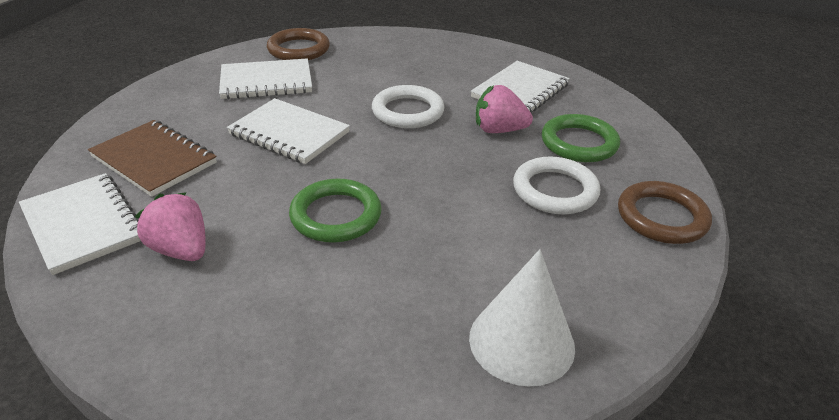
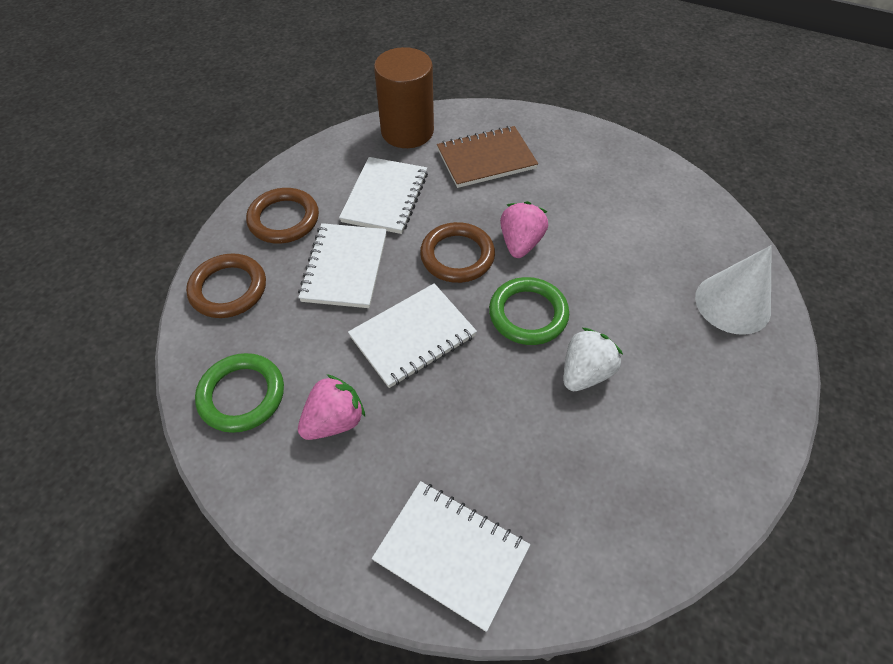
brown cylinder: none = 0 -> [374,47,434,148] = 1
brown ring: [267,28,330,60] [618,181,712,244] = 2 -> [186,253,266,318] [246,188,319,244] [420,222,495,283] = 3
white ring: [372,85,444,128] [513,156,600,214] = 2 -> none = 0
white strawberry: none = 0 -> [564,328,623,391] = 1

